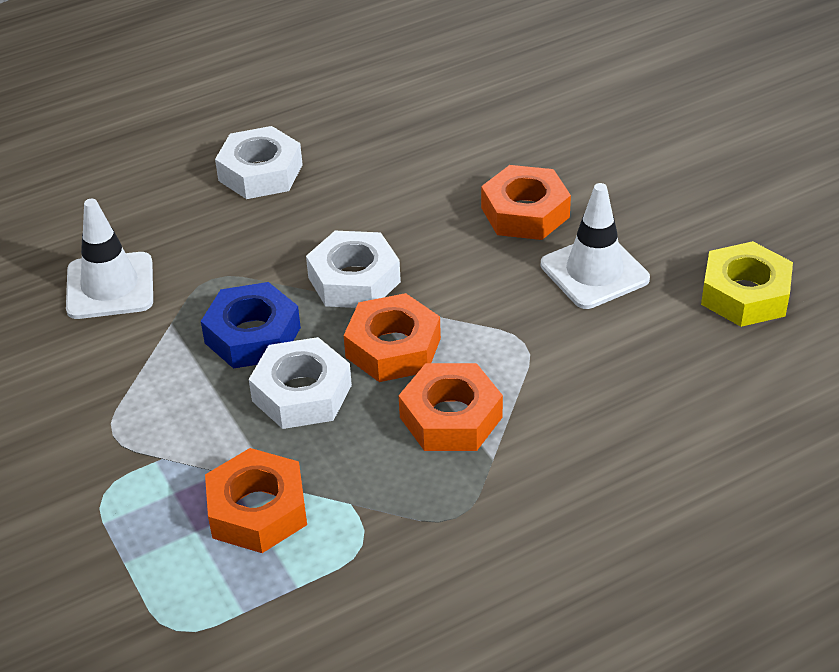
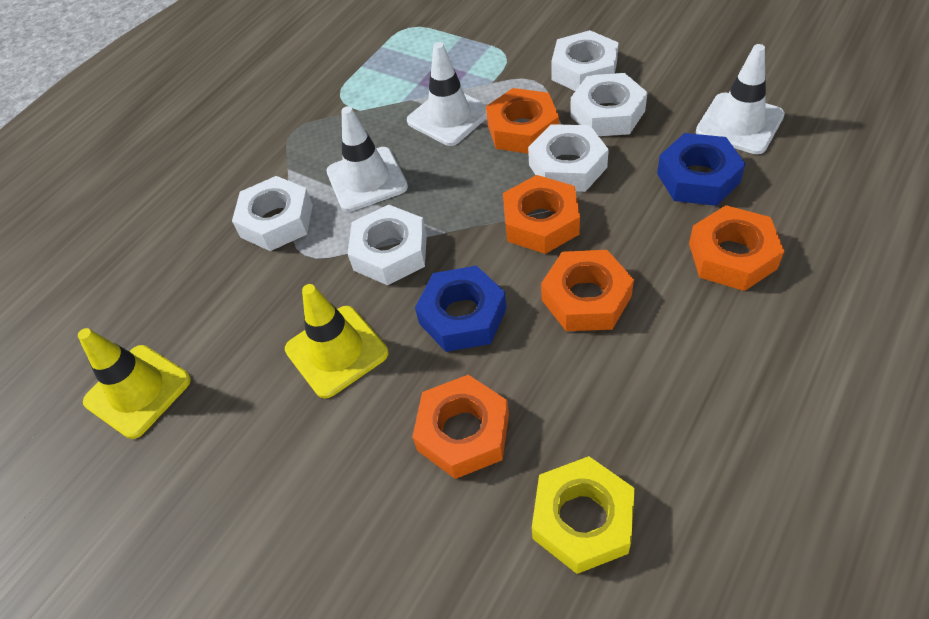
blue nut: [201,282,301,369] = 1 -> [415,265,507,352] [657,133,745,206] = 2
orange nut: [205,448,307,553] [344,293,441,382] [399,363,503,451] [481,165,571,240] = 4 -> [412,375,509,479] [486,88,559,154] [503,175,580,254] [541,250,634,331] [689,205,784,291] = 5
white nut: [215,126,303,199] [249,337,352,429] [306,231,401,308] = 3 -> [232,176,313,251] [348,205,427,285] [528,124,609,192] [551,30,619,91] [570,73,647,136] = 5
white traffic cone: [66,199,153,319] [541,183,650,309] = 2 -> [327,106,408,212] [407,42,488,146] [696,44,785,154] = 3
yellow traffic cone: none = 0 -> [78,328,191,439] [285,284,388,399] = 2

